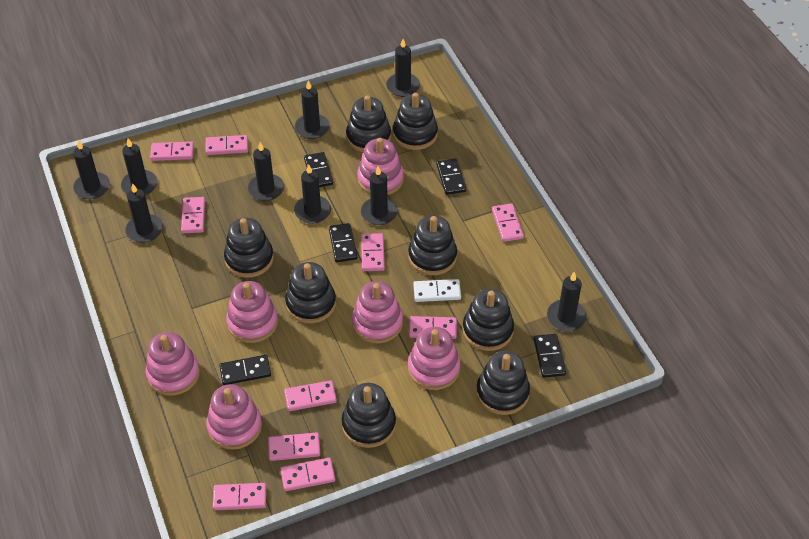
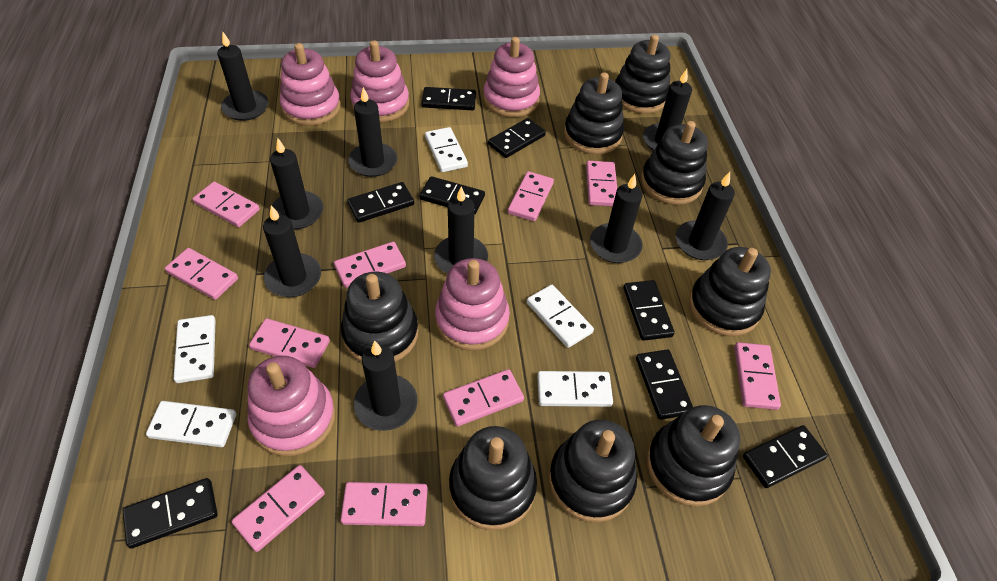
black domino: [219,355,271,385] [304,152,333,187] [329,223,357,262] [437,159,466,195] [534,334,566,378] = 5 -> [123,478,218,549] [347,182,414,223] [420,176,485,215] [422,87,476,110] [488,118,546,158] [623,280,675,341] [636,349,693,420] [743,425,828,488] = 8
pink stacking toy: [145,332,200,396] [206,384,262,450] [226,281,278,343] [352,281,403,343] [357,138,404,195] [408,327,460,390] = 6 -> [248,356,335,456] [280,43,341,126] [350,40,409,122] [435,258,510,351] [483,37,540,117] = 5
white domino: [413,279,461,302] = 1 -> [146,401,236,447] [173,315,216,383] [425,127,468,172] [527,285,594,348] [537,371,613,407] = 5

